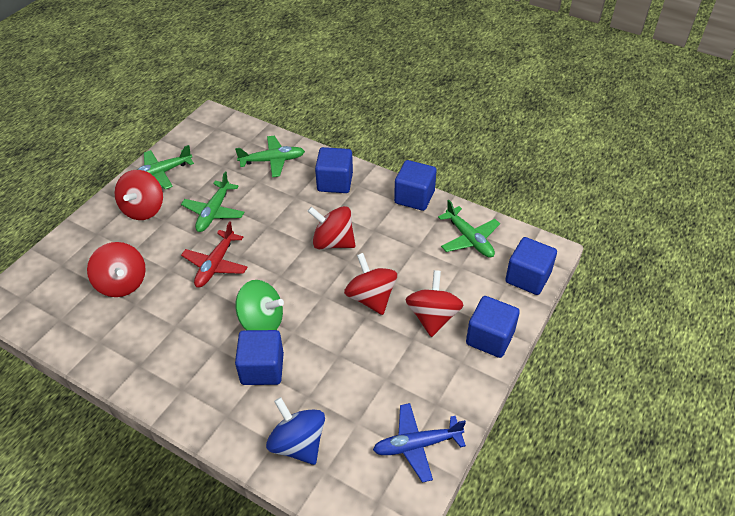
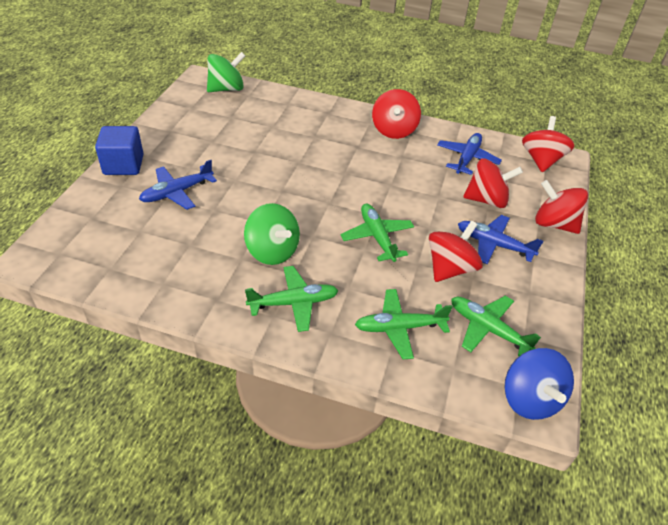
blue cube: [235,330,284,385] [315,147,353,193] [394,160,437,211] [466,296,520,358] [505,237,557,295] = 5 -> [95,126,144,175] = 1
blue plane: [373,403,466,483] = 1 -> [139,160,217,210] [437,133,502,175] [458,215,543,264] = 3
green spinning top: [235,280,284,330] = 1 -> [207,52,245,92] [244,203,300,265] = 2
red plane: [181,221,247,288] = 1 -> none = 0

